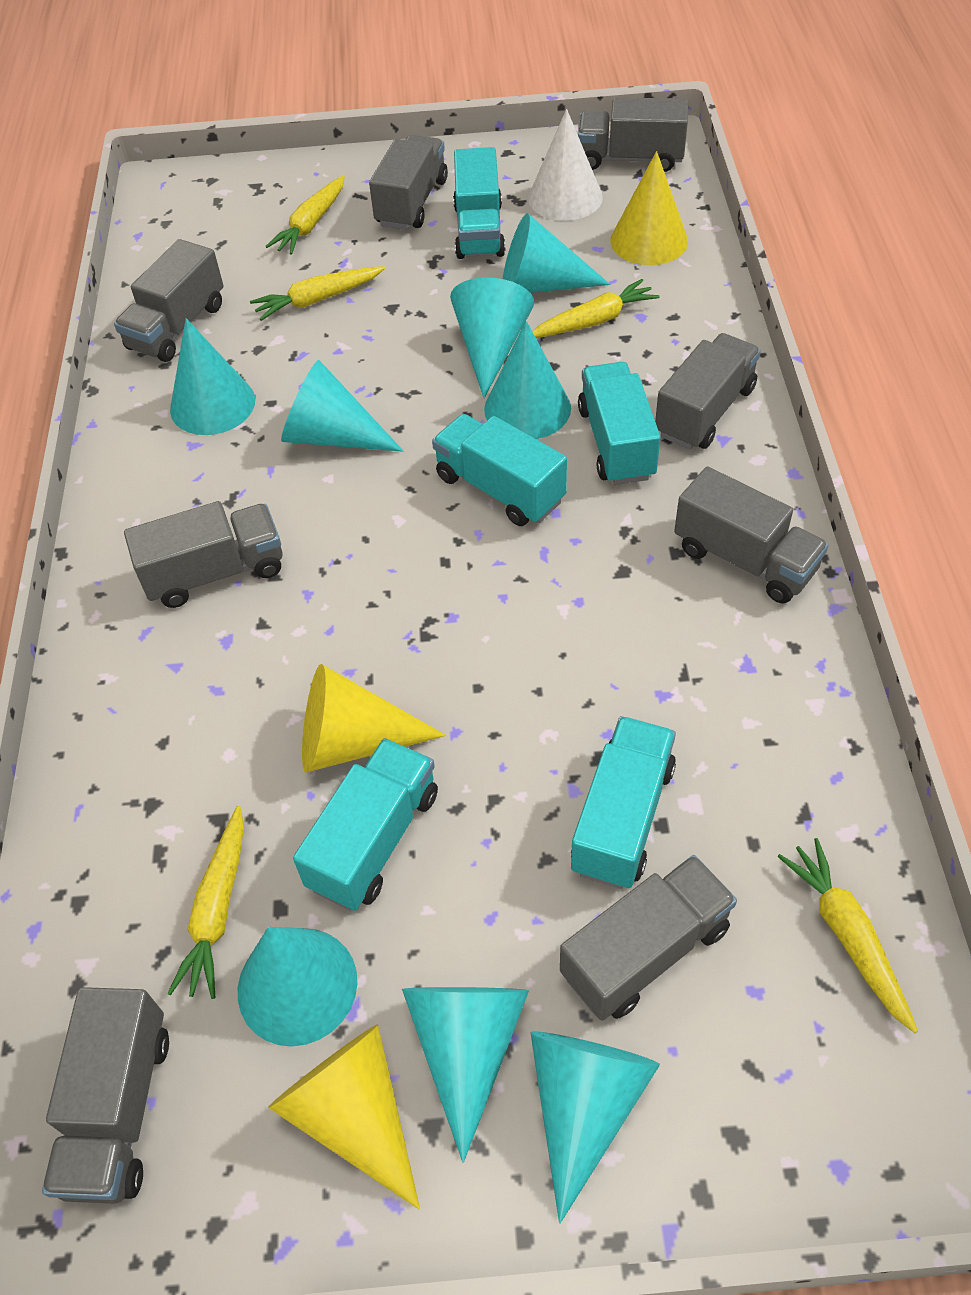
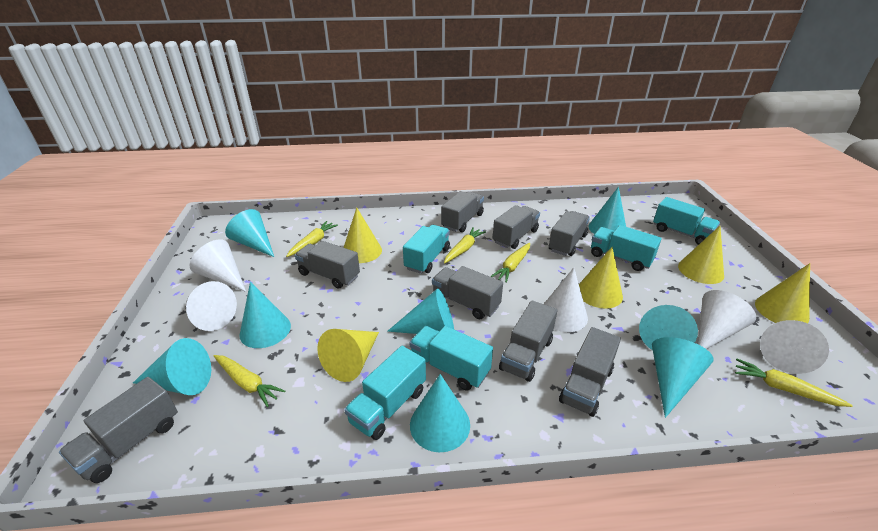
white cone: [528,109,603,221] = 1 -> [186,281,237,331] [189,239,246,292] [544,268,588,332] [697,290,756,349] [760,320,829,374] = 5
yellow cone: [268,1024,420,1209] [302,664,446,773] [610,151,688,265] = 3 -> [317,329,379,382] [343,207,382,263] [579,247,623,309] [678,226,724,284] [755,263,810,323] = 5

